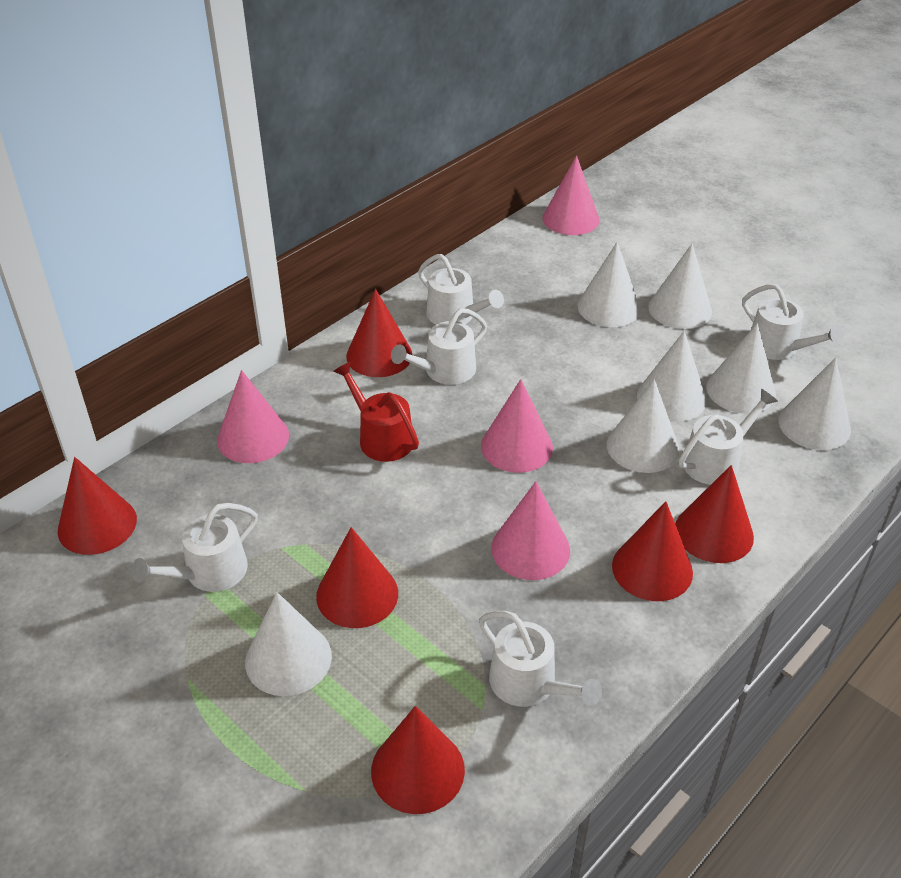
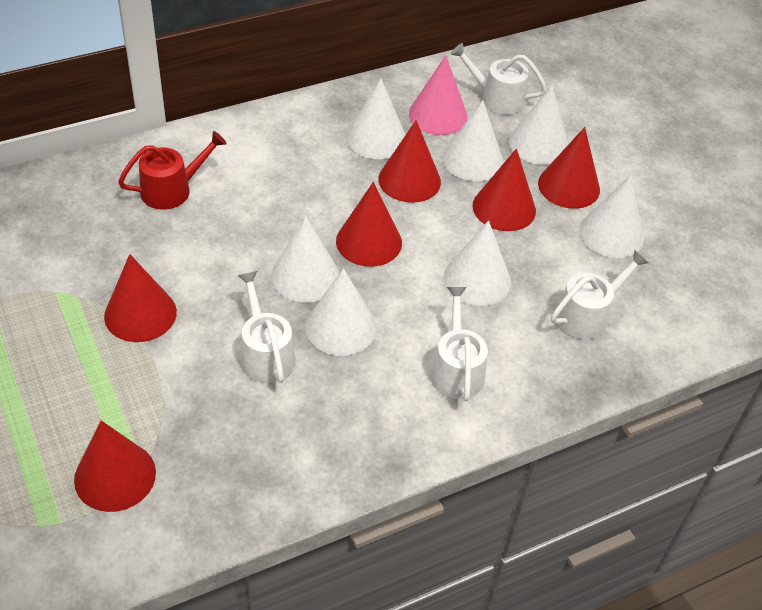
pink cone: [217,370,289,463] [481,379,553,473] [491,481,570,580] [542,156,600,235] = 4 -> [409,55,468,135] = 1
white watering can: [131,503,258,592] [391,308,487,385] [418,254,504,324] [479,611,602,707] [679,389,778,485] [742,284,844,360] = 6 -> [237,271,295,383] [430,287,488,401] [450,43,547,115] [551,250,649,339] = 4

